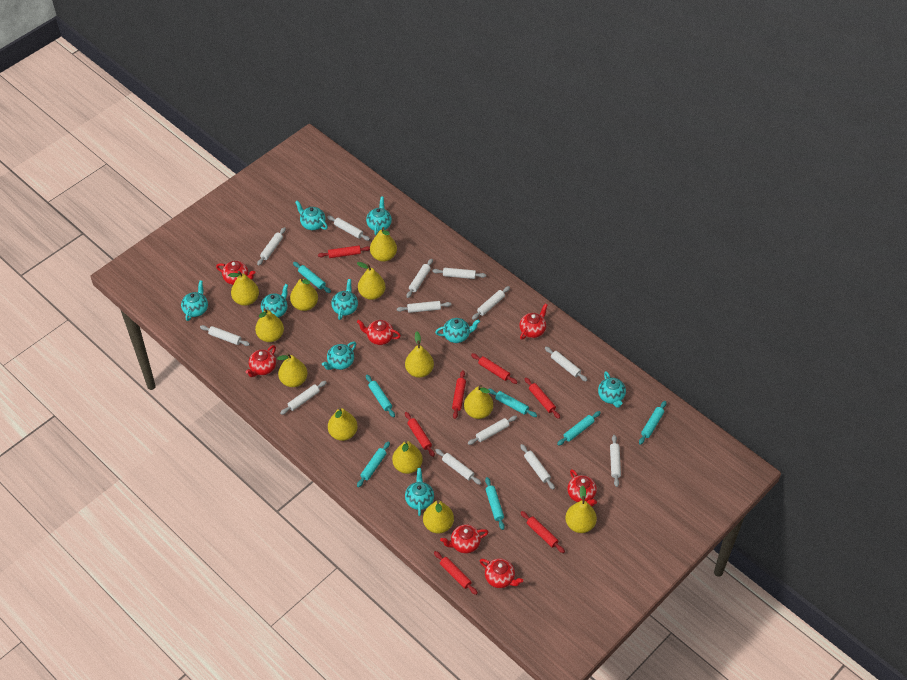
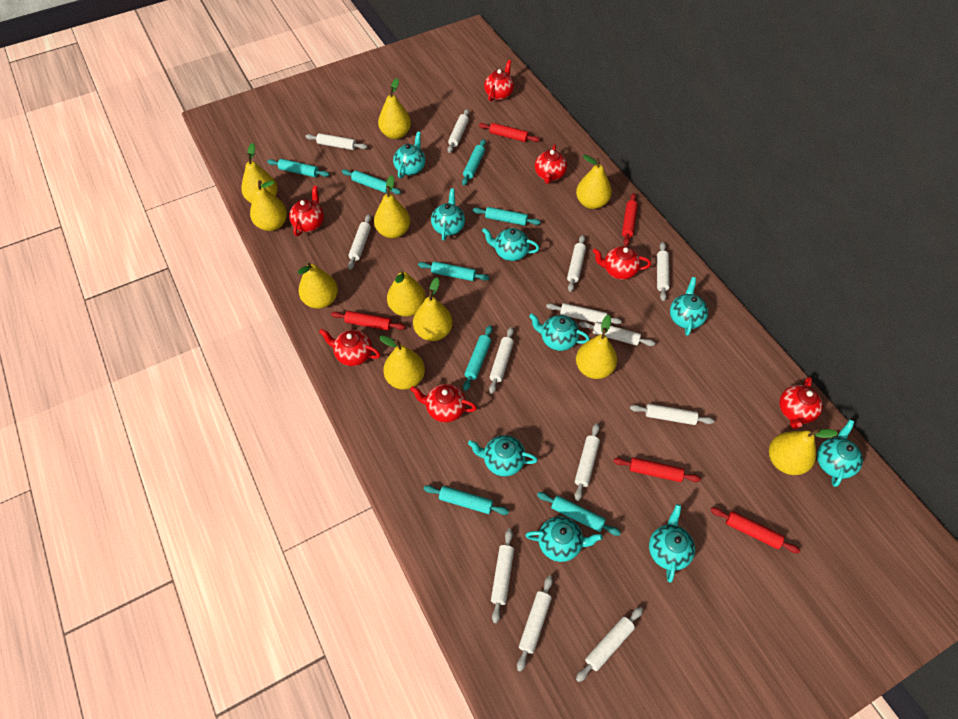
red rolling pin: [318,246,370,258] [405,412,435,457] [434,551,478,595] [452,370,466,419] [471,353,518,384] [520,511,565,553] [525,378,560,419] = 7 -> [331,311,405,331] [479,123,540,142] [613,457,701,482] [622,193,638,246] [710,507,800,553] = 5
turquoise rolling pin: [293,262,331,293] [357,441,390,487] [366,375,395,418] [485,477,505,530] [489,389,537,417] [557,411,601,446] [639,401,667,445] = 7 -> [267,159,329,177] [342,169,401,194] [418,261,489,281] [424,485,509,515] [462,139,486,186] [463,325,492,391] [473,207,541,226] [537,492,621,536] = 8
yellow pear: [228,271,259,306] [255,308,284,342] [277,353,308,387] [290,276,318,311] [328,407,358,441] [357,262,386,300] [370,227,397,262] [392,440,423,474] [405,332,434,378] [423,500,454,534] [464,385,493,419] [565,485,597,533] = 12 -> [241,143,278,203] [250,180,287,231] [298,261,338,309] [374,175,410,238] [378,78,411,139] [379,335,425,390] [387,269,426,317] [413,277,453,341] [576,155,612,209] [576,315,617,379] [769,429,838,475] = 11

